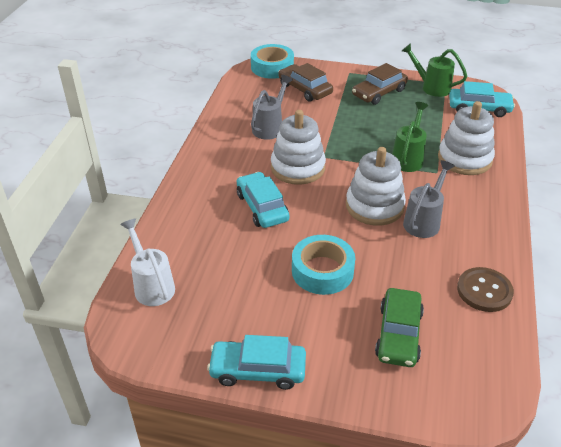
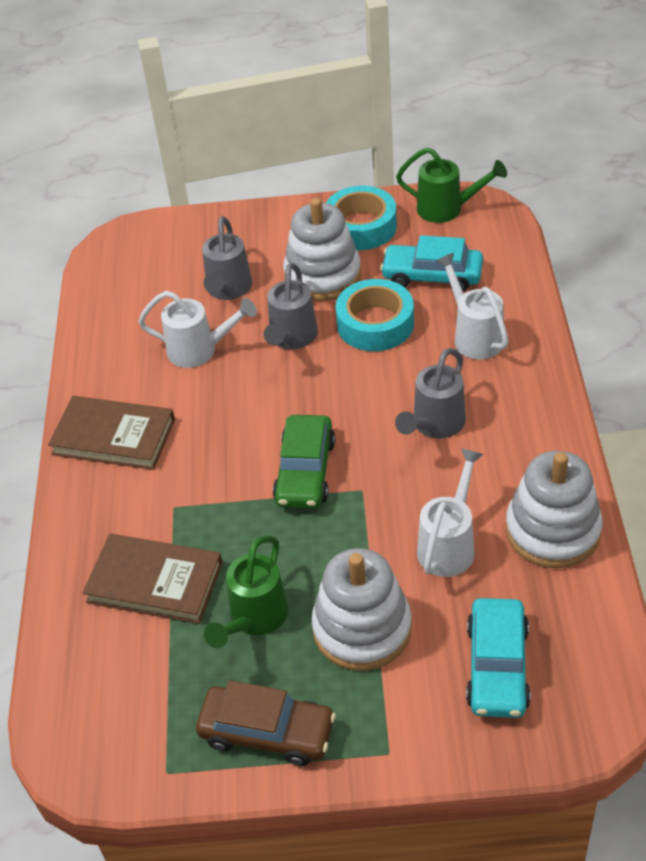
brown book: none = 0 -> [48,396,175,470] [82,534,223,624] = 2
brown button: [457,267,514,312] = 1 -> none = 0
brown car: [279,63,333,102] [352,63,408,105] = 2 -> [196,680,336,766] = 1
grey watering can: [251,75,293,140] [403,160,455,238] = 2 -> [202,216,252,300] [264,263,318,349] [395,348,466,439] = 3
turquoise car: [207,335,306,390] [237,172,289,228] [449,81,515,117] = 3 -> [380,235,483,292] [466,598,531,718] = 2
white watering can: [120,218,175,306] = 1 -> [138,291,257,368] [417,448,484,577] [435,253,509,360] = 3

